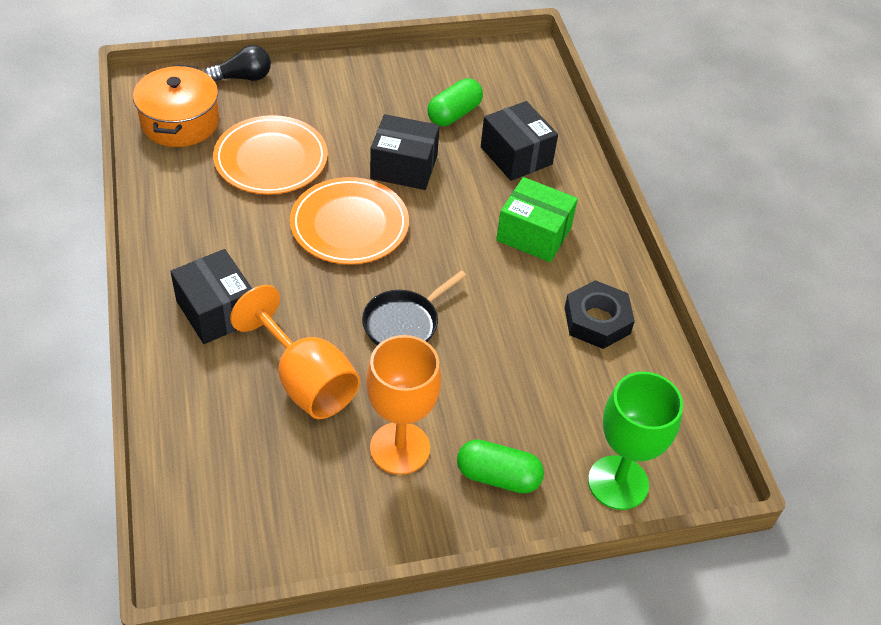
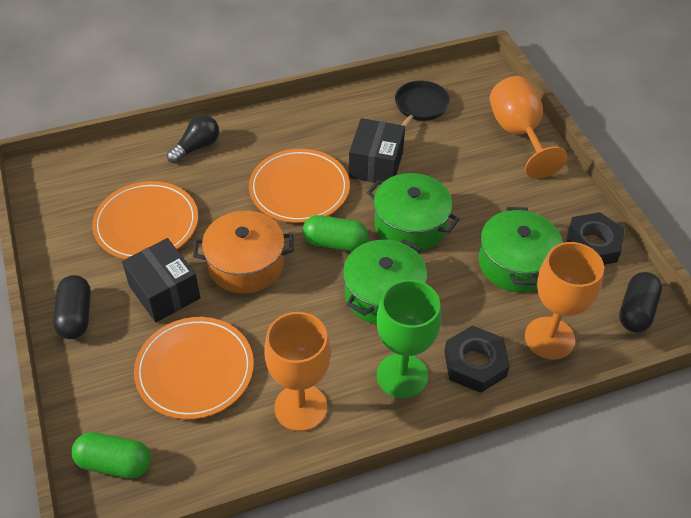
black box: [170,249,252,344] [370,114,440,190] [481,101,558,181] = 3 -> [122,238,200,322] [349,118,405,183] = 2
black capsule: none = 0 -> [53,275,91,339] [619,272,662,332] = 2
black nut: [565,280,635,349] = 1 -> [444,326,510,393] [566,212,625,265] = 2
green box: [496,177,578,262] = 1 -> none = 0
green pot: none = 0 -> [343,239,427,325] [367,173,460,252] [479,207,563,292] = 3
orange goblet: [230,285,360,419] [366,335,441,475] = 2 -> [264,312,331,432] [490,76,567,179] [525,242,604,359] = 3
orange plate: [213,115,328,195] [290,177,409,265] = 2 -> [92,181,198,259] [134,317,254,419] [249,149,350,223] = 3

